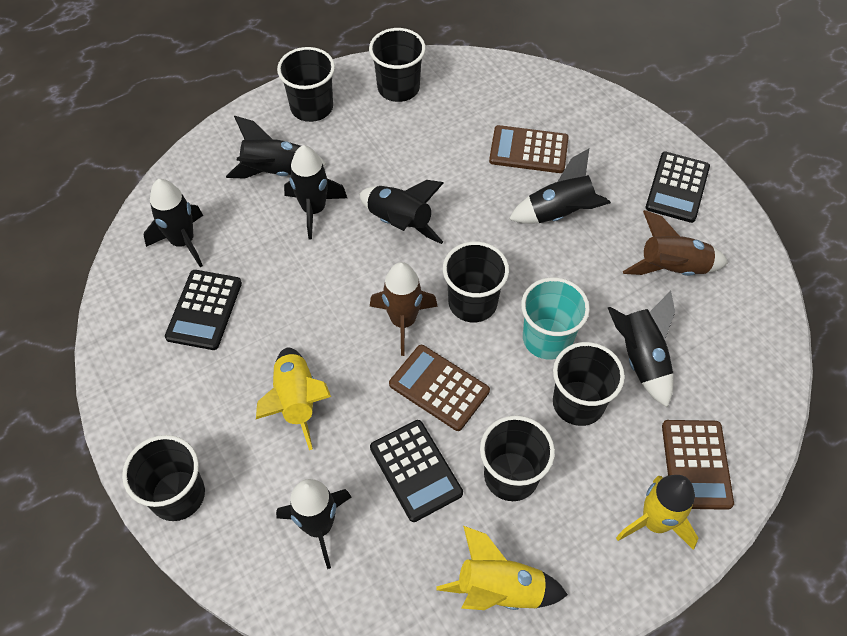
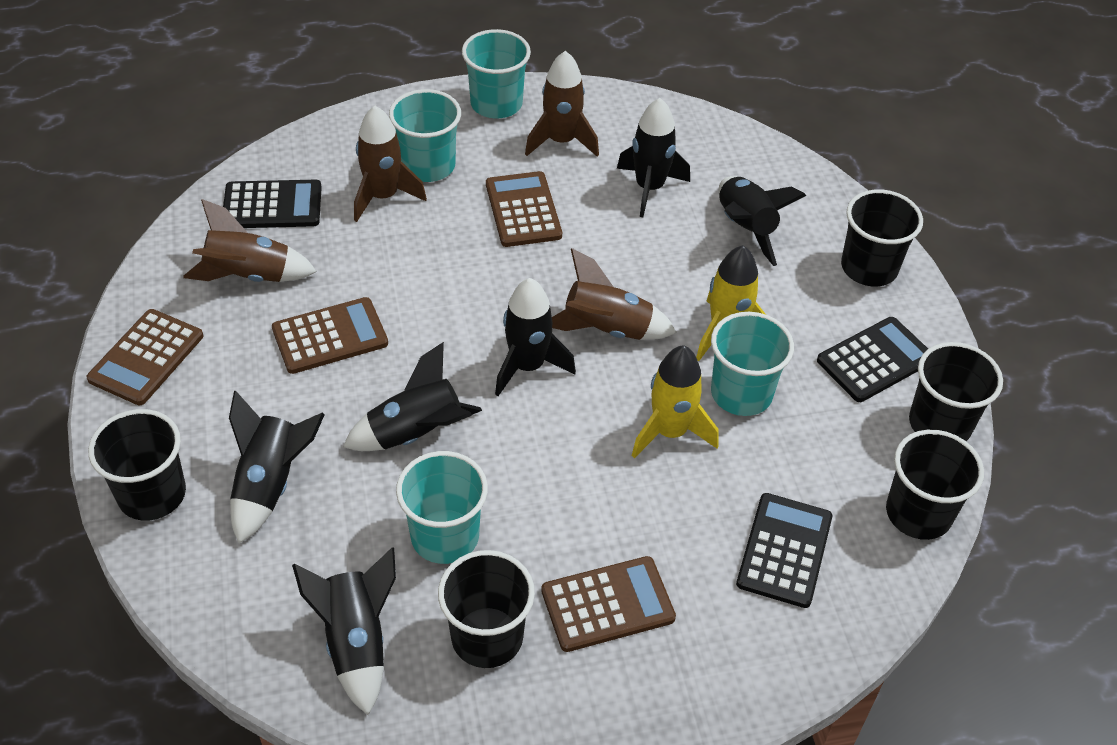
black cup: [122,435,205,521] [277,47,335,122] [369,28,426,102] [443,241,509,322] [480,416,555,501] [553,342,625,426] = 6 -> [88,409,186,521] [438,550,535,668] [841,190,923,286] [886,430,984,540] [909,342,1003,441] = 5
black rocket: [144,179,203,267] [226,116,326,179] [276,479,351,569] [284,145,347,240] [359,180,444,244] [509,149,611,224] [608,291,675,408] = 7 -> [229,391,325,544] [292,547,396,715] [343,342,482,451] [495,278,576,396] [617,98,690,217] [719,176,806,266] = 6
brown calculator: [389,345,490,431] [489,125,569,173] [662,420,734,510] = 3 -> [87,309,203,405] [272,297,388,374] [486,171,562,247] [541,556,676,652] = 4
brown rocket: [370,262,438,356] [623,210,728,276] = 2 -> [183,199,317,282] [354,106,427,222] [525,51,599,157] [552,248,677,340] = 4
turquoise cup: [521,277,590,360] = 1 -> [389,89,461,182] [396,451,488,564] [462,29,531,119] [711,312,794,416] = 4
yellow rocket: [256,347,331,450] [436,526,568,610] [616,475,698,550] = 3 -> [632,346,719,458] [696,245,766,361] = 2

